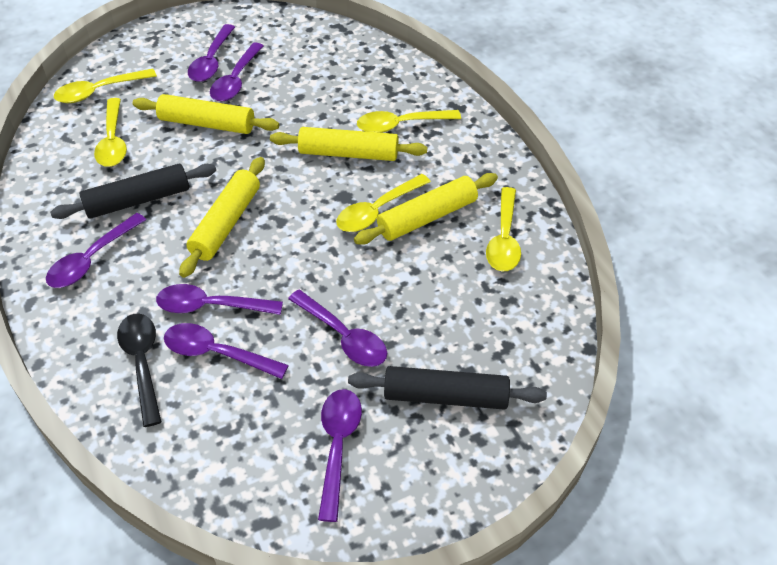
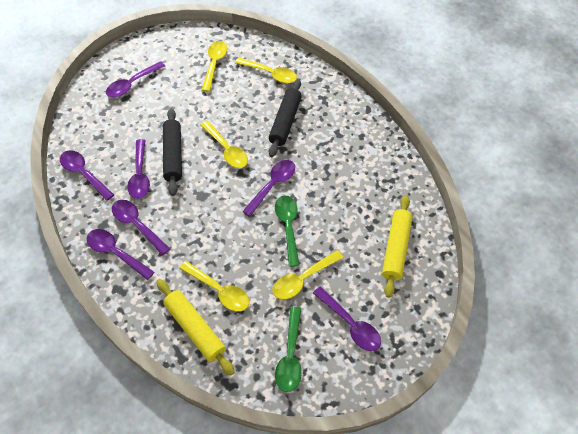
black spoon: [117,313,162,427] = 1 -> none = 0
green spoon: none = 0 -> [275,196,299,267] [275,307,302,392] = 2
yellow rolling pin: [133,94,279,134] [179,157,265,278] [270,127,427,161] [354,173,498,245] = 4 -> [156,279,235,375] [382,196,413,298] = 2

